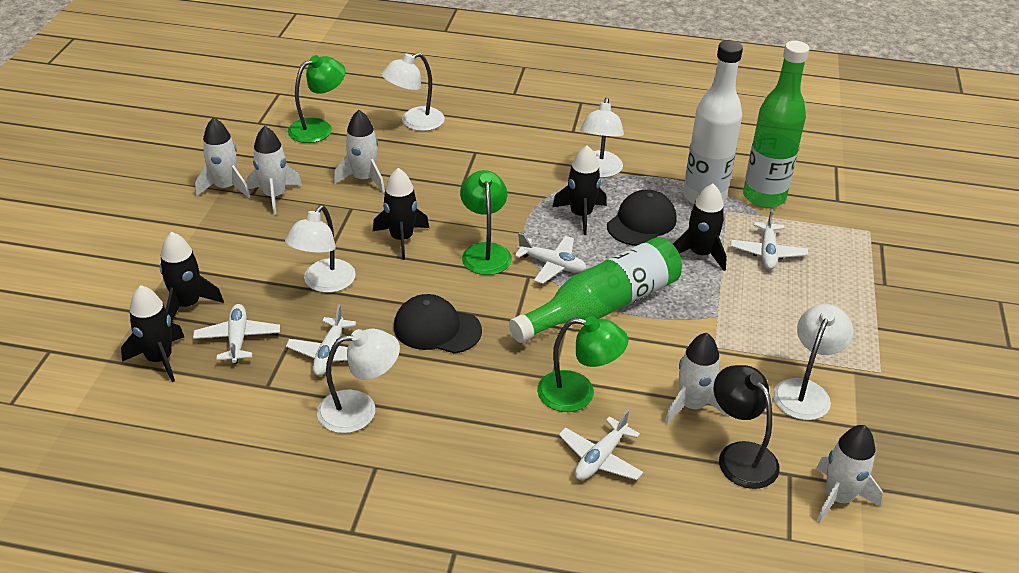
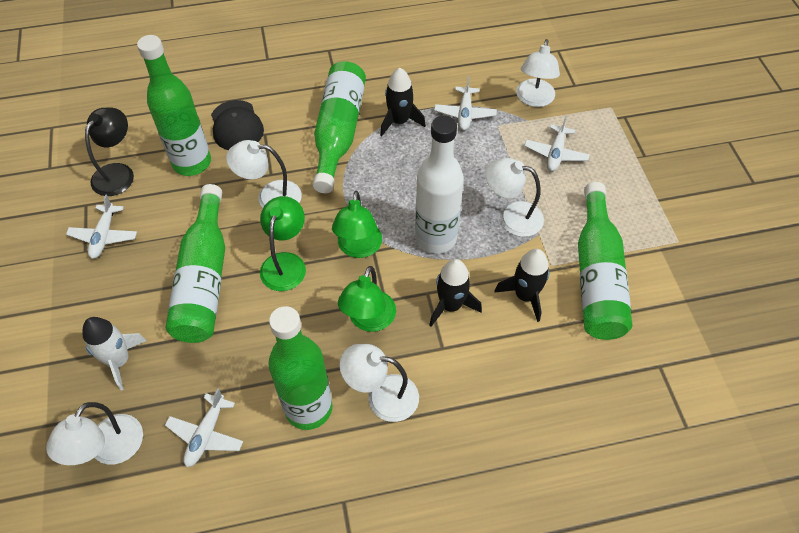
black cap: [394,294,482,354] [607,190,677,246] = 2 -> [211,100,264,150] = 1
black rocket: [121,285,184,382] [160,232,224,323] [373,168,429,260] [552,145,607,235] [673,184,727,271] = 5 -> [380,68,426,136] [429,259,482,327] [494,249,550,322] = 3
green bottle: [509,237,682,343] [743,41,809,208] = 2 -> [137,35,211,176] [166,184,225,343] [268,306,333,430] [313,61,366,193] [578,182,632,340] = 5
white plane: [193,304,280,364] [286,304,356,376] [514,233,587,284] [559,409,643,480] [731,209,808,270] = 5 -> [66,195,137,259] [165,388,243,467] [434,76,497,130] [524,116,590,171] = 4
white rocket: [195,117,250,198] [247,126,302,215] [334,110,385,193] [665,333,730,424] [816,425,883,524] = 5 -> [82,317,147,390] = 1

